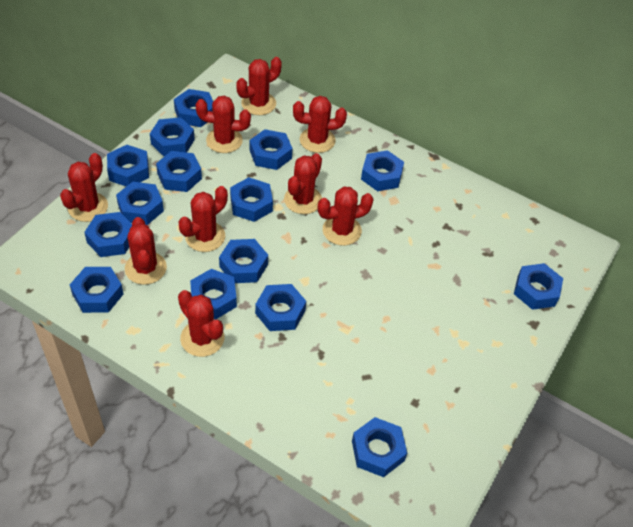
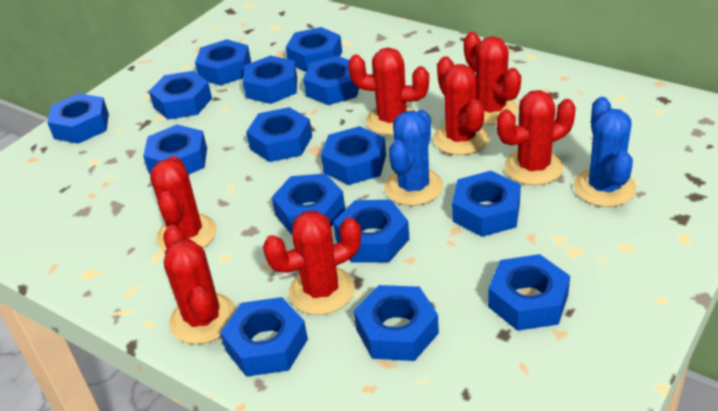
blue cactus: none = 0 -> [384,110,443,206] [574,97,636,207] = 2
red cactus: [60,153,108,222] [125,217,167,285] [178,186,228,252] [178,290,224,357] [196,96,251,153] [236,57,282,115] [284,153,322,214] [293,96,347,153] [318,186,373,246] = 9 -> [150,156,217,252] [163,225,236,344] [263,210,361,315] [348,47,429,135] [433,56,489,155] [464,32,521,125] [497,90,576,185] = 7

